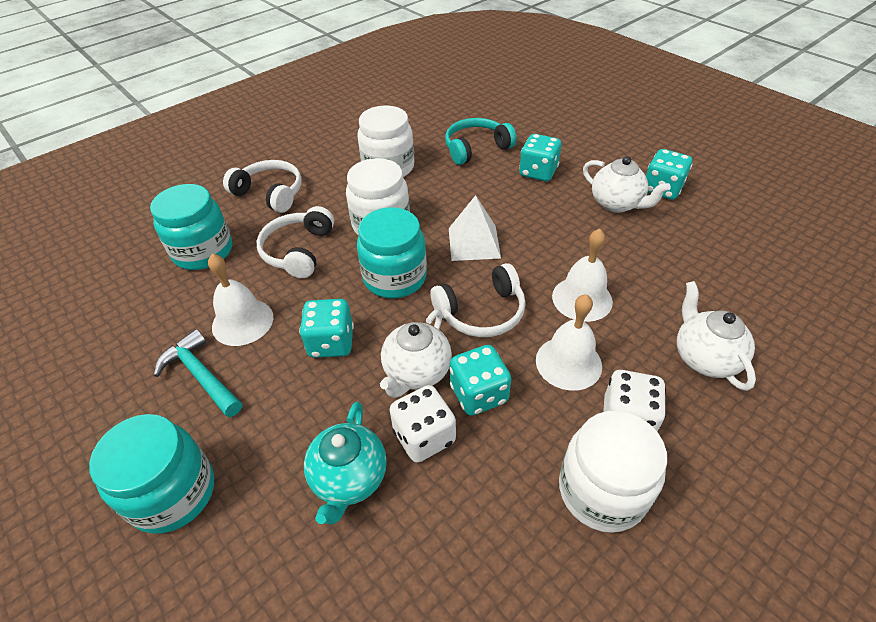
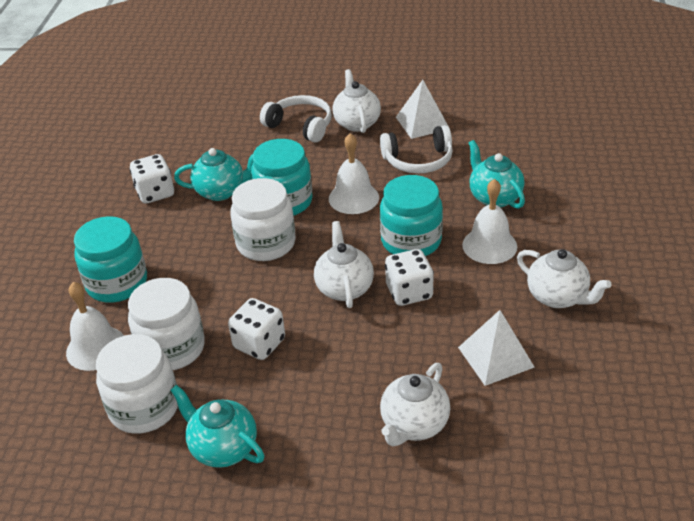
turquoise dice: [299,299,354,358] [450,345,511,416] [519,134,562,181] [646,149,692,200] = 4 -> none = 0
turquoise hammer: [154,329,242,417] = 1 -> none = 0
turquoise headphones: [445,118,517,165] = 1 -> none = 0
turquoise teapot: [304,402,387,525] = 1 -> [171,385,265,468] [174,148,253,201] [469,140,525,209] = 3
white dice: [389,385,456,463] [603,370,666,432] = 2 -> [129,154,174,203] [228,298,285,360] [385,249,434,306] = 3
white headphones: [223,160,302,213] [257,206,334,278] [430,263,526,337] = 3 -> [260,95,332,143] [380,125,453,174] = 2
white pyramid: [449,195,501,261] = 1 -> [396,80,450,139] [458,310,535,386] = 2
white teapot: [380,310,452,398] [583,156,671,213] [677,281,756,391] = 3 -> [314,221,374,308] [332,69,381,133] [380,363,450,446] [517,249,612,308] = 4

